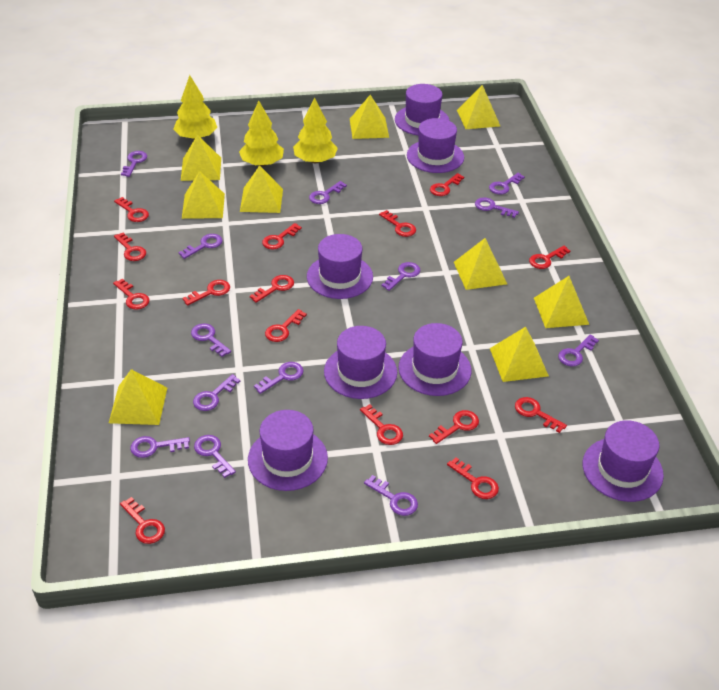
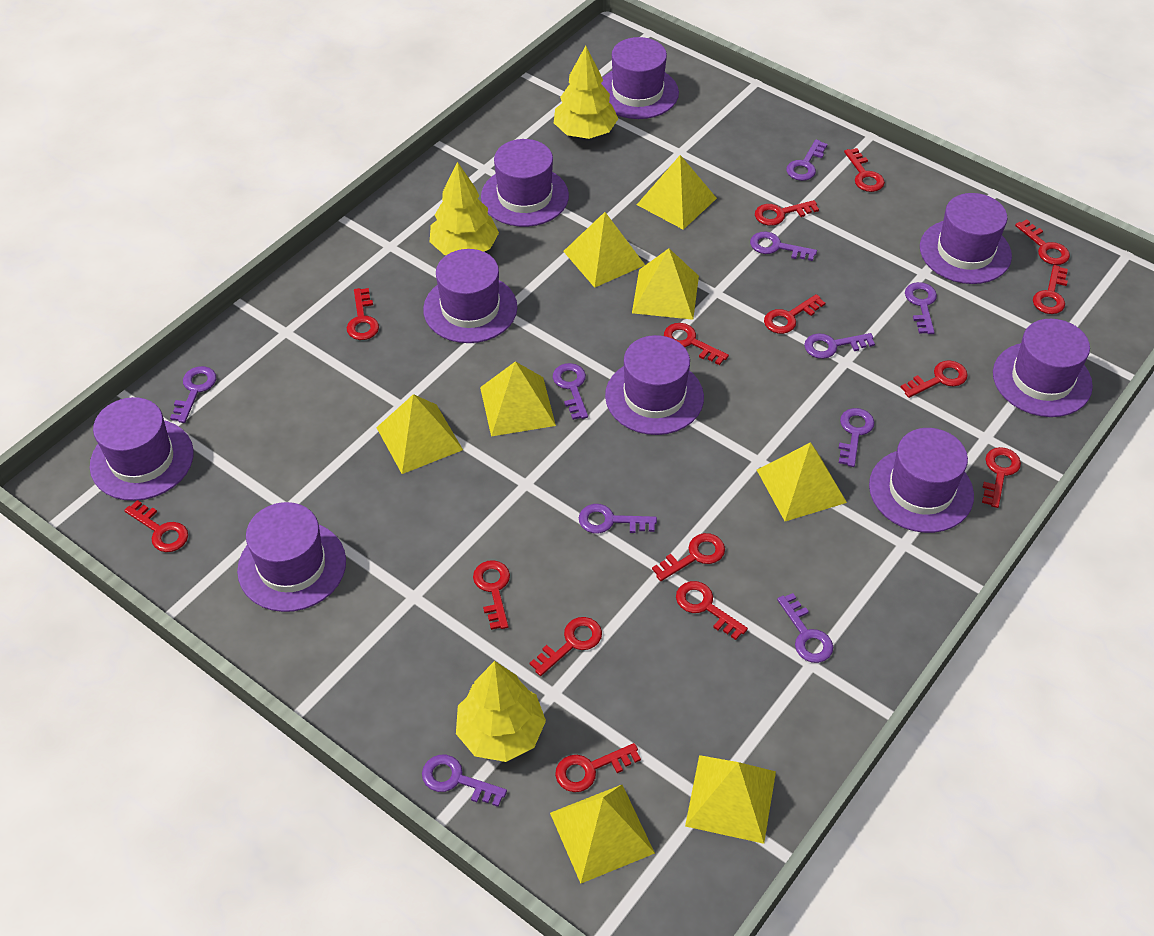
purple hat: [248,410,328,491] [307,234,373,299] [324,326,397,399] [395,84,450,136] [398,323,471,396] [407,118,464,173] [583,420,664,502] = 7 -> [90,397,194,501] [237,502,346,612] [423,249,517,343] [481,139,569,227] [601,37,679,119] [605,335,704,435] [869,428,974,533] [920,193,1012,284] [993,319,1093,417] = 9
purple key: [121,151,147,177] [130,436,190,458] [179,234,223,259] [191,323,231,357] [193,374,240,411] [194,435,236,478] [254,362,304,394] [309,181,347,204] [364,475,418,516] [381,262,420,291] [475,197,519,218] [489,173,525,195] [558,335,599,367] = 13 -> [170,366,216,423] [422,755,507,807] [553,363,588,420] [579,504,657,534] [750,232,817,261] [777,593,833,663] [786,140,827,181] [804,333,875,359] [838,408,875,467] [905,282,937,334] = 10
yellow pyramid: [109,369,167,425] [181,135,221,181] [182,171,225,219] [240,165,283,213] [350,95,389,139] [454,238,507,290] [457,85,500,129] [490,327,549,382] [534,276,589,328] = 9 -> [376,394,463,474] [480,361,556,437] [550,785,655,884] [563,212,645,288] [632,248,699,320] [637,155,717,230] [685,755,776,844] [757,442,847,521] = 8

